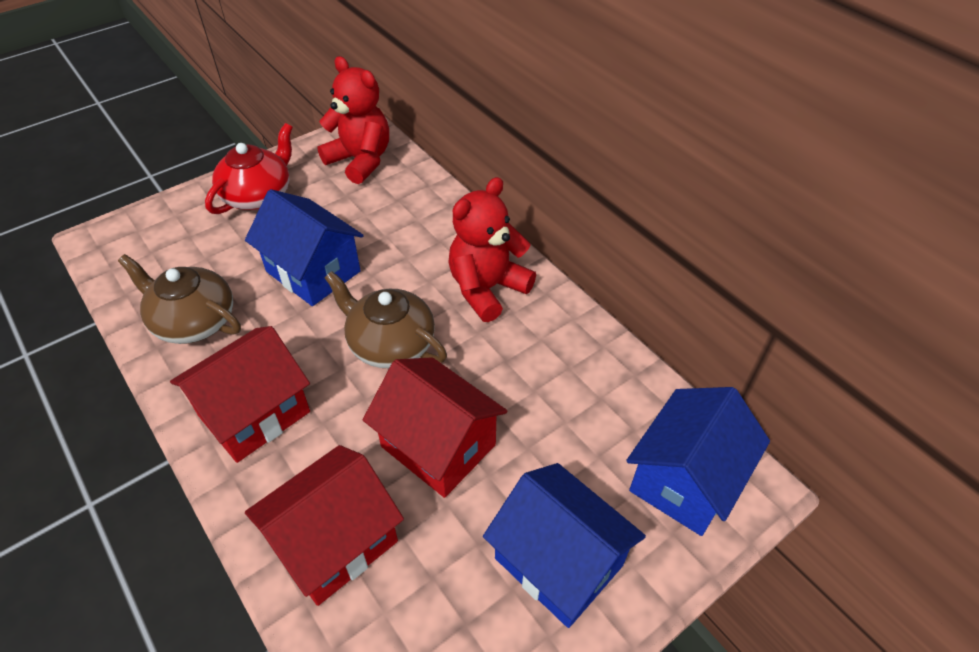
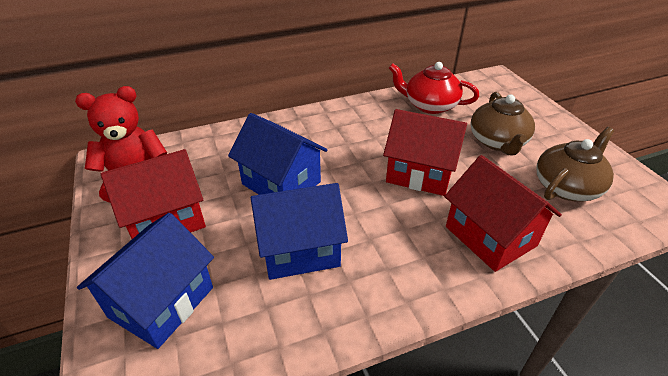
red teddy bear: [317,56,389,184] [448,177,536,322] = 2 -> [75,86,167,203] = 1

